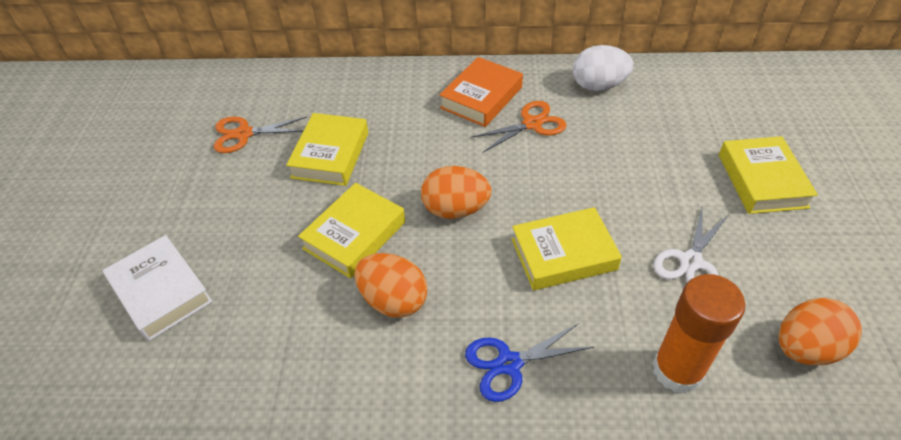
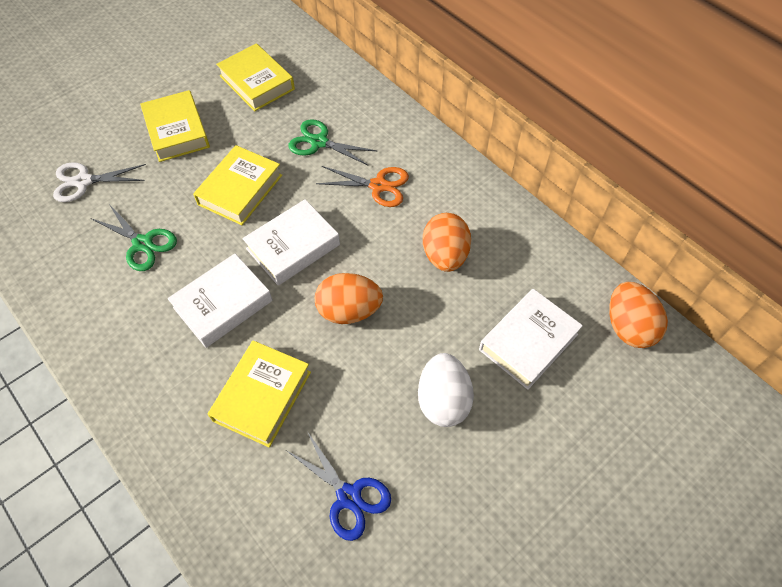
green scissors: none = 0 -> [92,204,177,271] [288,119,377,166] = 2
orange book: [439,57,523,127] = 1 -> none = 0
orange glue stick: [652,274,745,394] = 1 -> none = 0
orange scissors: [214,117,307,153] [471,101,566,152] = 2 -> [316,166,409,207] = 1
white book: [103,235,213,341] = 1 -> [168,254,272,348] [242,199,340,285] [479,289,583,390] = 3

